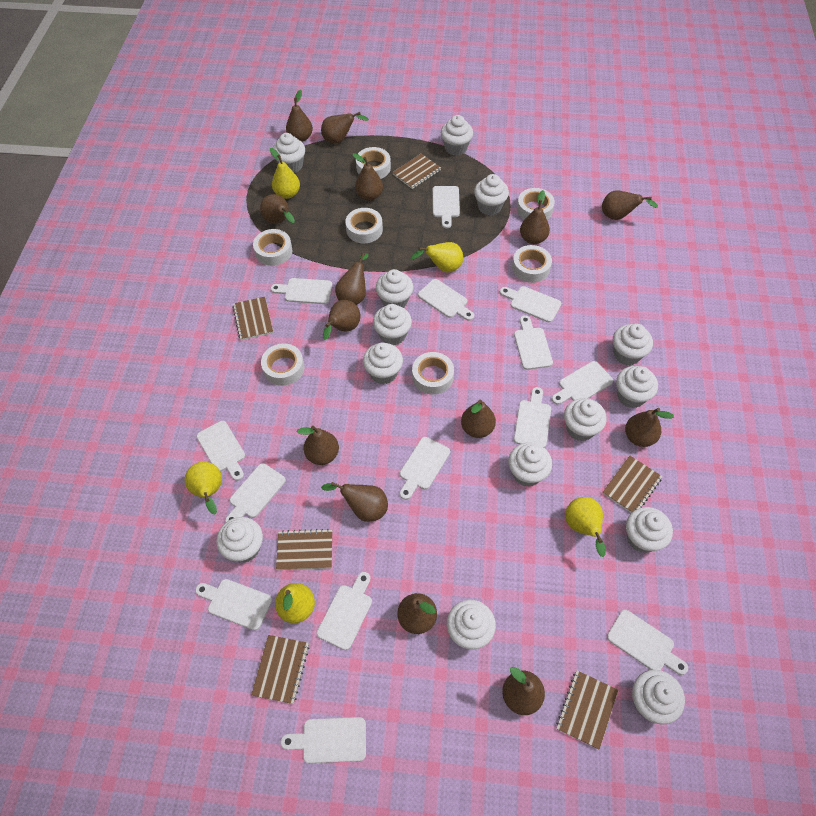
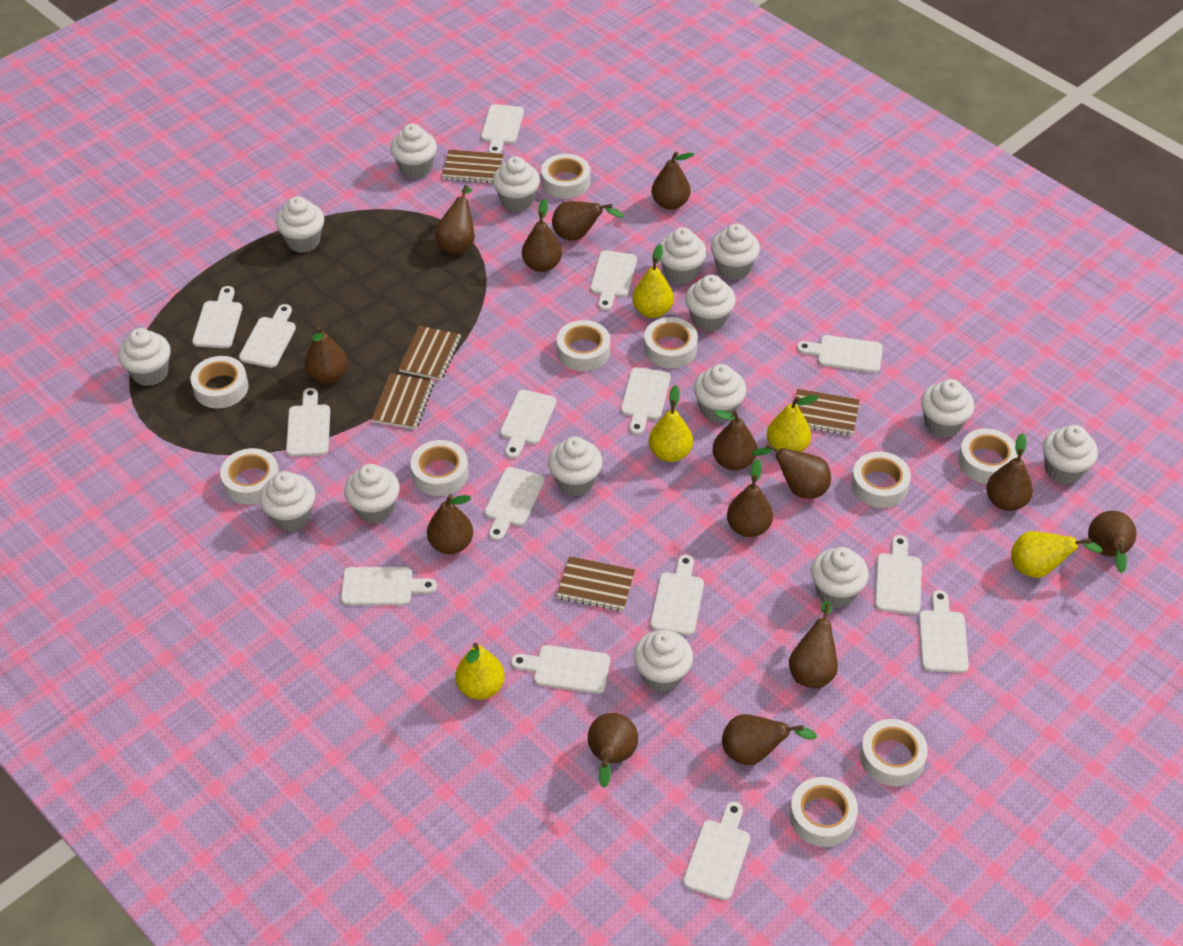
brown notebook: [232,297,273,340] [251,635,310,704] [276,529,332,570] [392,153,441,189] [556,670,618,750] [602,455,663,513] = 6 -> [372,373,434,429] [398,326,461,380] [442,150,504,183] [556,556,635,611] [795,389,860,436] = 5
white cupcake: [216,517,263,563] [273,133,305,173] [363,343,403,385] [373,304,412,345] [376,269,413,308] [441,115,473,156] [447,600,496,649] [474,174,509,215] [508,442,552,487] [564,398,607,441] [613,324,653,366] [616,366,658,408] [626,507,673,553] [632,670,685,725] = 14 -> [118,328,171,386] [259,471,315,531] [276,196,324,253] [344,464,400,524] [390,124,437,179] [493,156,540,212] [548,437,603,496] [633,630,693,692] [660,227,707,284] [685,275,736,332] [694,364,746,423] [711,224,760,280] [811,547,869,608] [921,379,974,438] [1043,425,1098,484] = 15
white cutting board: [195,579,272,630] [196,421,245,481] [225,463,286,523] [270,278,332,304] [281,717,366,763] [317,572,372,650] [400,437,450,500] [418,279,474,321] [433,186,460,228] [500,286,561,322] [514,315,553,370] [514,387,551,448] [552,361,613,405] [607,610,688,675] = 14 -> [192,286,242,348] [239,304,296,368] [286,388,330,457] [341,567,437,605] [481,104,524,154] [485,467,545,541] [500,390,556,459] [511,645,610,694] [590,250,637,311] [621,367,670,435] [650,555,704,636] [683,802,750,900] [797,335,883,373] [875,535,922,615] [918,590,969,673] = 15
white tape: [253,229,292,266] [261,343,304,386] [345,208,383,243] [356,147,391,179] [412,352,454,395] [512,245,552,283] [517,188,555,220] = 7 -> [191,356,248,409] [220,448,279,504] [410,440,469,496] [541,154,590,199] [557,320,610,371] [644,317,698,368] [789,777,858,847] [851,451,911,508] [860,719,928,786] [958,429,1018,484] = 10

